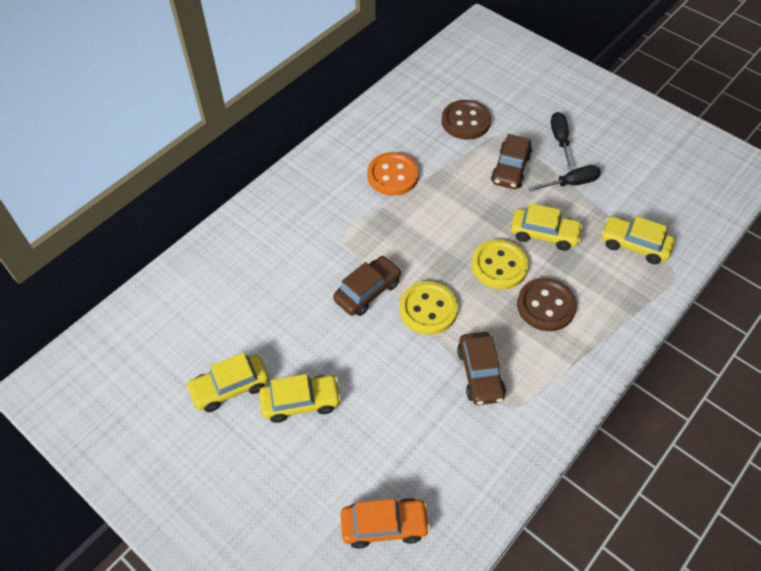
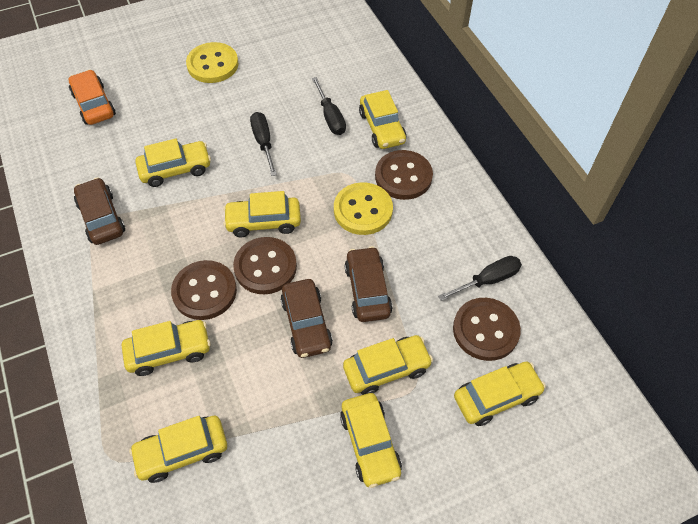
black screwdriver: [528,165,601,192] [551,112,573,170] = 2 -> [250,112,277,176] [312,77,346,135] [438,256,522,301] = 3
brown button: [442,100,491,140] [517,278,577,331] = 2 -> [171,260,237,320] [233,237,297,294] [375,150,433,200] [453,298,521,361] = 4
orange button: [367,152,419,196] = 1 -> none = 0
yellow car: [186,353,269,412] [259,374,341,423] [511,203,583,251] [601,216,675,264] = 4 -> [122,320,211,376] [129,416,227,483] [135,138,211,187] [223,191,301,237] [340,393,402,488] [343,335,433,395] [359,90,406,149] [454,361,546,426] = 8

